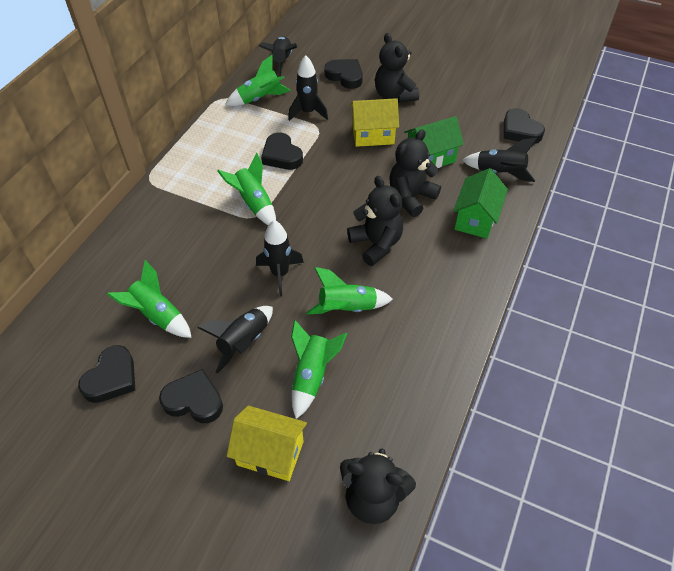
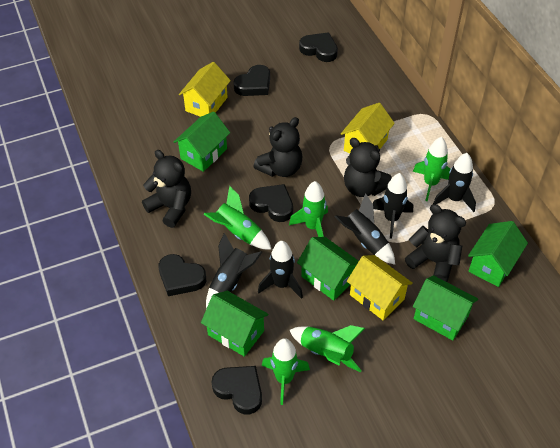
green house: [404,116,464,168] [453,168,508,239] = 2 -> [174,111,230,172] [201,291,269,357] [297,237,359,301] [413,275,478,341] [468,221,528,287] = 5
yellow house: [227,406,307,481] [350,98,399,147] = 2 -> [179,62,231,117] [341,103,395,154] [347,255,413,320] = 3

